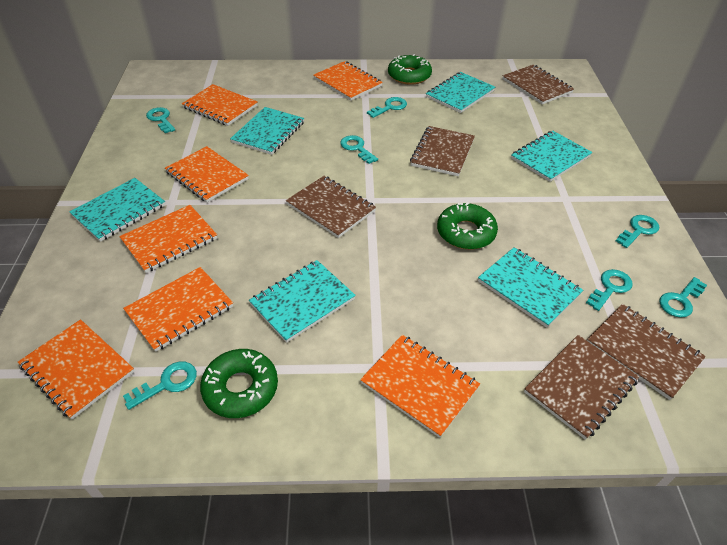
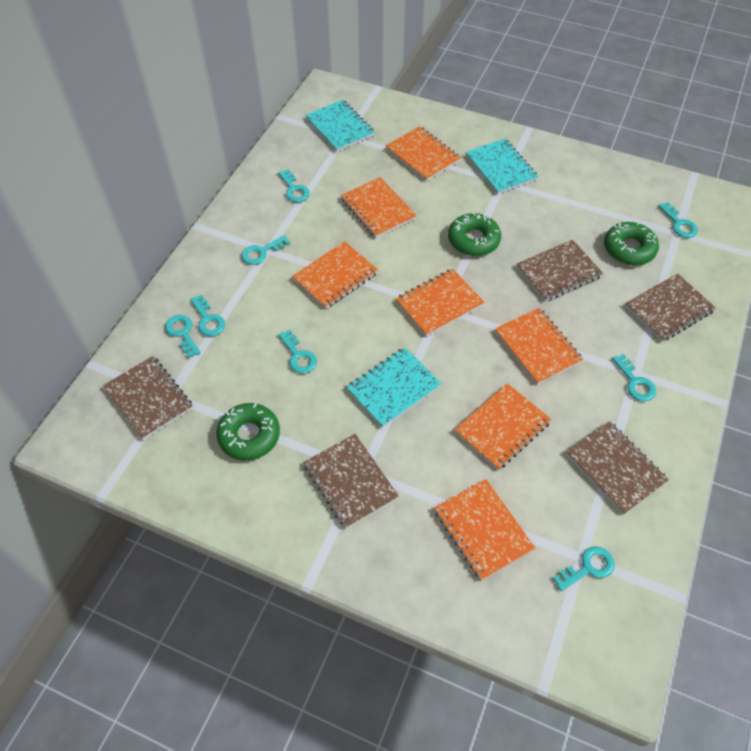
turquoise key: [123,361,197,410] [146,107,175,133] [340,135,378,164] [367,97,407,118] [586,269,633,311] [616,215,659,248] [659,277,707,318] = 7 -> [165,315,201,358] [190,295,225,336] [241,235,290,265] [278,169,310,202] [278,329,317,374] [553,546,615,591] [612,354,656,401] [658,202,698,238] = 8
turquoise notebook: [69,178,165,242] [230,107,304,155] [249,260,356,343] [426,72,495,113] [478,247,583,328] [511,131,592,182] = 6 -> [305,100,375,151] [346,347,442,428] [466,138,538,194] = 3

